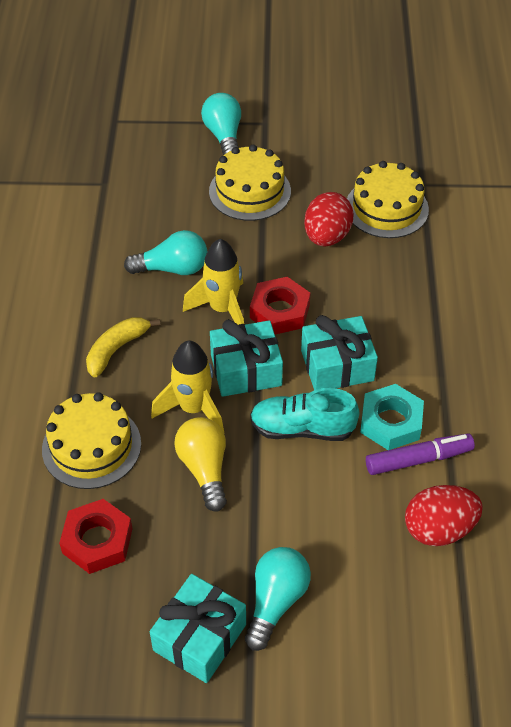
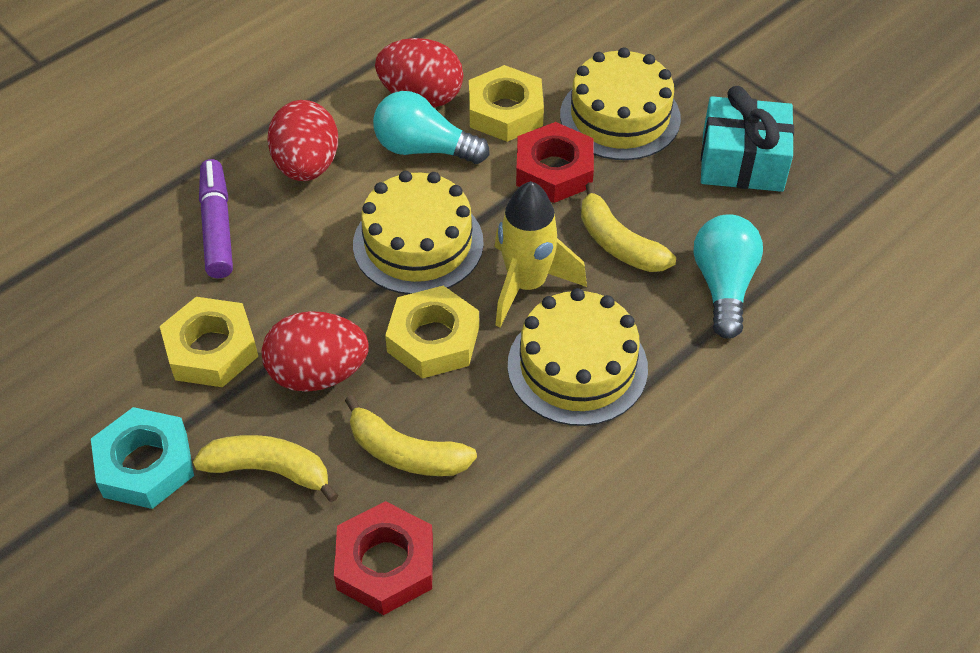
red egg: [304,192,354,247] [405,485,483,546] = 2 -> [262,311,369,392] [267,100,338,181] [375,38,463,107] = 3
turquoise gift: [150,574,246,683] [210,319,283,397] [301,315,378,390] = 3 -> [701,86,794,192] = 1
turquoise light bulb: [124,230,207,275] [201,93,241,156] [245,547,311,651] = 3 -> [373,91,490,164] [694,214,763,339] = 2
turquoise shoe: [250,388,360,441] = 1 -> none = 0
yellow banana: [86,317,160,378] = 1 -> [193,435,339,502] [345,395,477,476] [581,182,676,272] = 3
yellow light bulb: [174,417,227,511] = 1 -> none = 0
yellow nut: none = 0 -> [160,297,258,387] [385,286,479,379] [469,65,544,142] = 3
yellow rocket: [151,341,224,432] [183,239,244,325] = 2 -> [495,181,587,327] = 1

